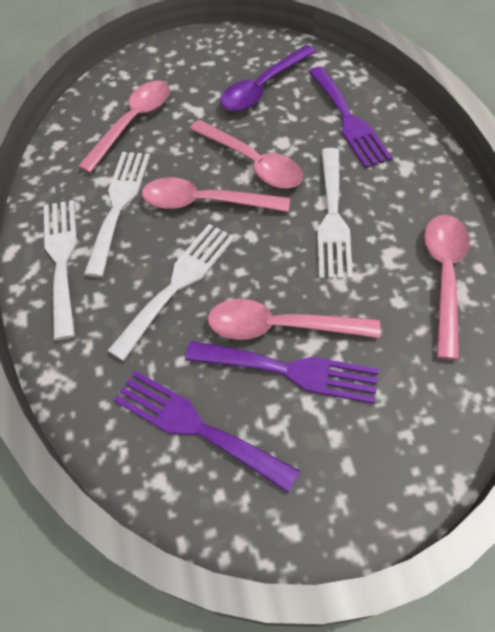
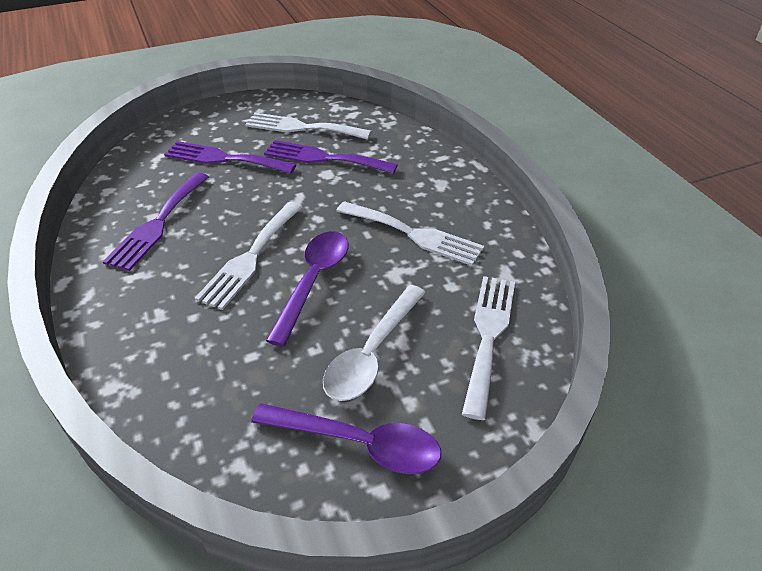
pink spoon: [78,80,170,173] [142,177,290,212] [190,120,303,188] [208,299,381,340] [424,215,470,360] = 5 -> none = 0
purple spoon: [220,45,316,111] = 1 -> [251,403,441,474] [266,231,348,347] = 2
white spoon: none = 0 -> [323,285,426,401] = 1

